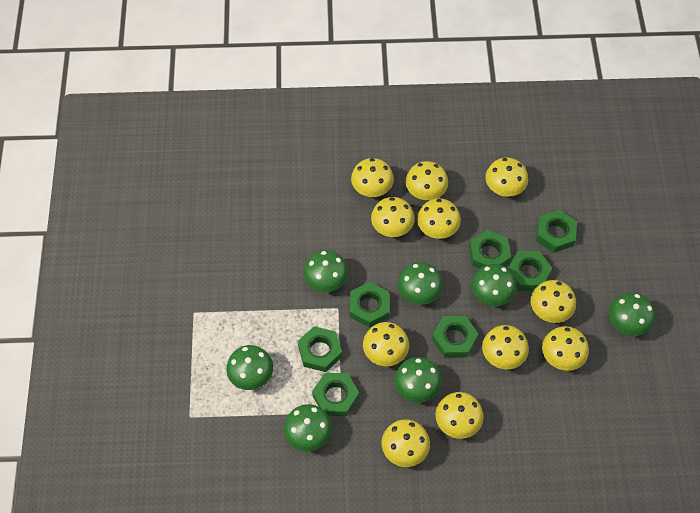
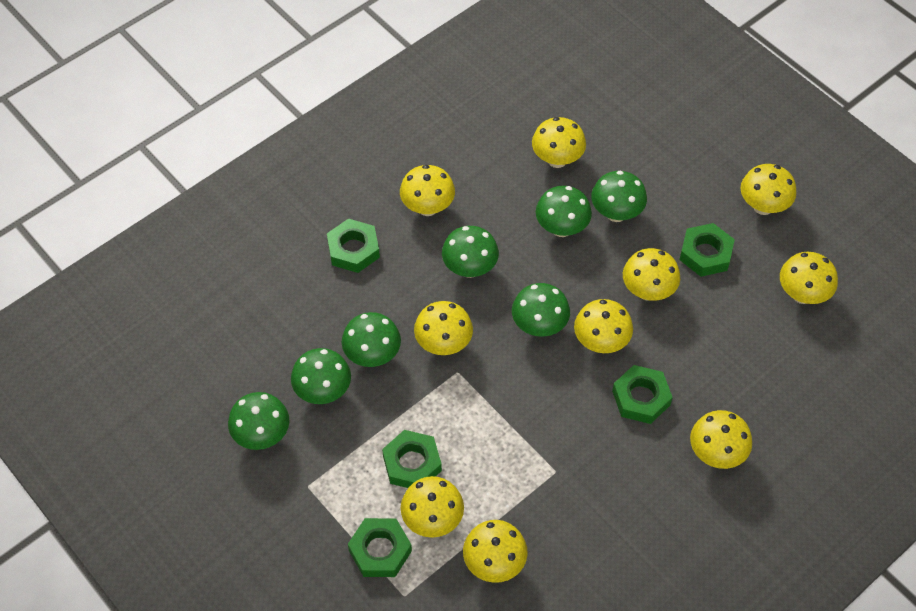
green nut: [298,326,342,372] [312,373,359,416] [350,282,389,328] [432,316,478,358] [469,230,511,269] [508,251,552,291] [536,210,577,253] = 7 -> [327,218,380,273] [348,518,412,577] [382,430,442,488] [612,365,673,424] [679,223,735,277] = 5
yellow mushroom: [351,158,394,197] [363,322,409,366] [371,197,415,237] [382,419,430,467] [405,161,448,200] [417,198,461,239] [435,392,484,439] [482,325,529,369] [485,157,528,196] [531,280,576,323] [542,326,589,371] = 11 -> [400,165,455,216] [401,476,464,538] [414,301,473,355] [463,520,528,583] [532,117,586,168] [574,299,633,353] [623,248,680,301] [690,410,752,469] [741,164,796,215] [780,252,838,304] = 10

